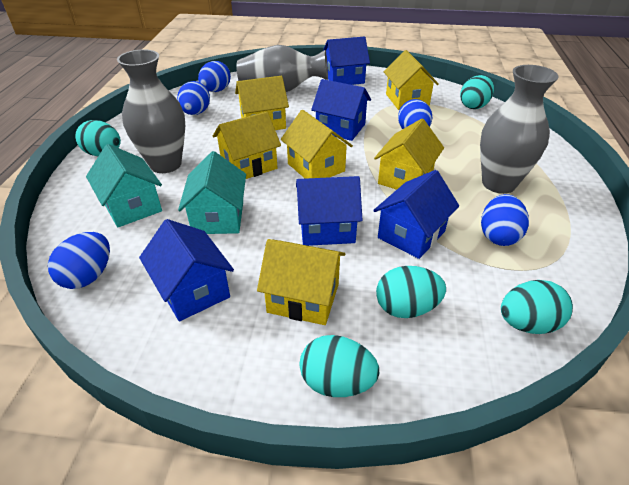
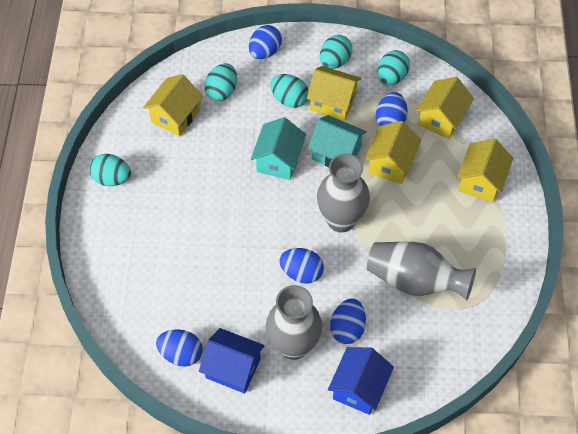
blue house: [139,219,234,322] [296,176,363,246] [311,79,371,141] [323,36,370,85] [373,170,459,259] = 5 -> [199,328,264,394] [328,347,394,415] = 2
yellow house: [213,111,281,179] [235,76,289,130] [257,239,345,325] [281,110,353,179] [374,119,444,190] [384,50,439,110] = 6 -> [143,74,203,136] [307,66,361,121] [365,121,422,184] [416,77,474,139] [457,139,513,202] = 5

